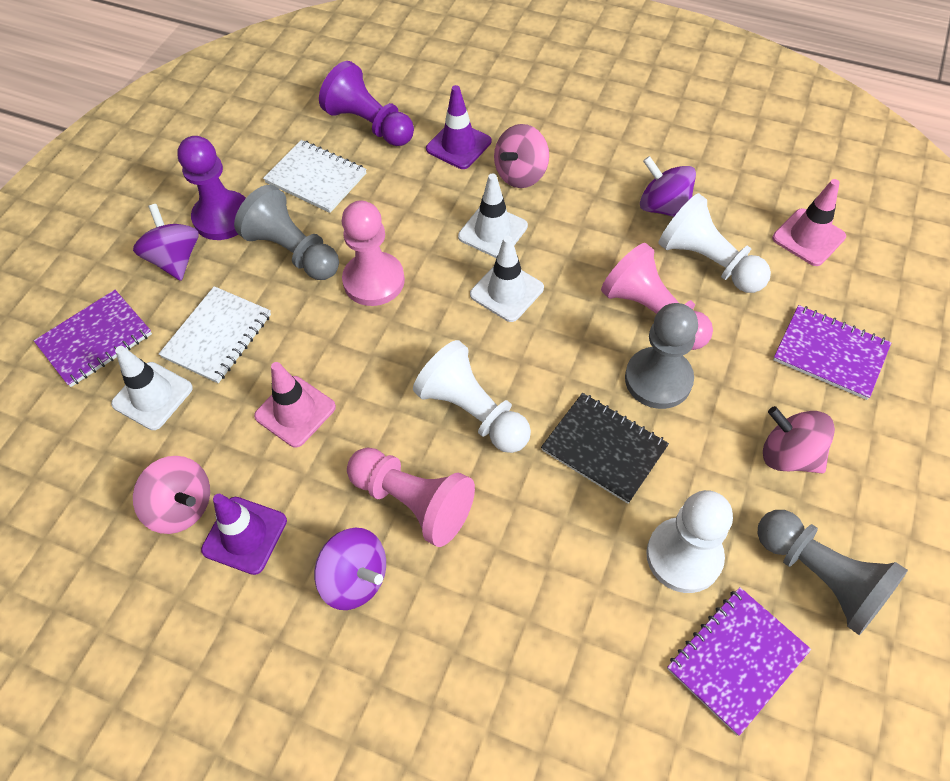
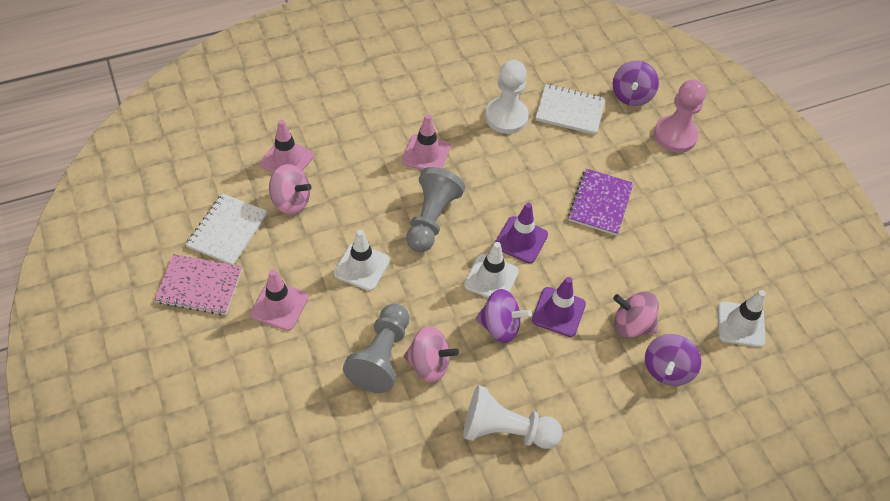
black notebook: [541,393,669,504] = 1 -> none = 0
grey pawn: [234,185,339,280] [625,303,698,409] [758,510,908,635] = 3 -> [343,304,409,393] [406,167,465,252] = 2
pink notebook: none = 0 -> [155,254,242,315] = 1
pink pawn: [342,201,405,306] [347,448,475,547] [601,243,713,350] = 3 -> [654,80,706,153] = 1
pink traffic cone: [254,362,336,448] [772,179,846,266] = 2 -> [250,270,308,331] [260,120,314,173] [402,114,450,170] = 3
purple notebook: [34,290,152,387] [667,587,811,736] [773,305,891,400] = 3 -> [568,168,634,236] = 1
purple pawn: [177,136,246,240] [319,61,414,146] = 2 -> none = 0
white pawn: [413,340,531,453] [646,490,733,593] [658,193,771,293] = 3 -> [463,385,563,449] [485,60,529,134] = 2

